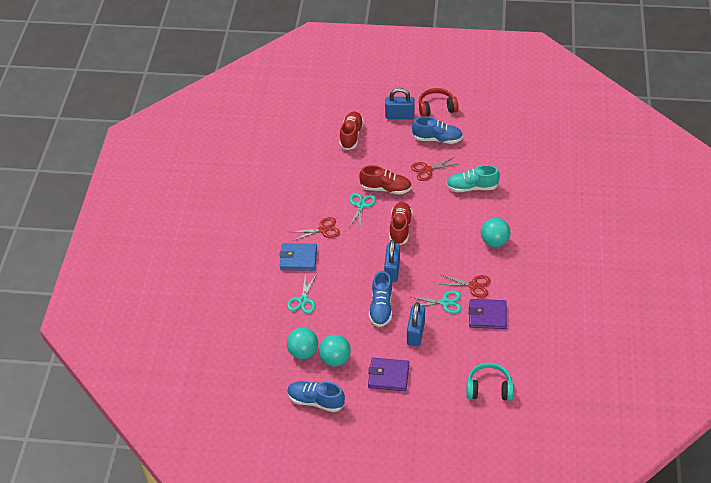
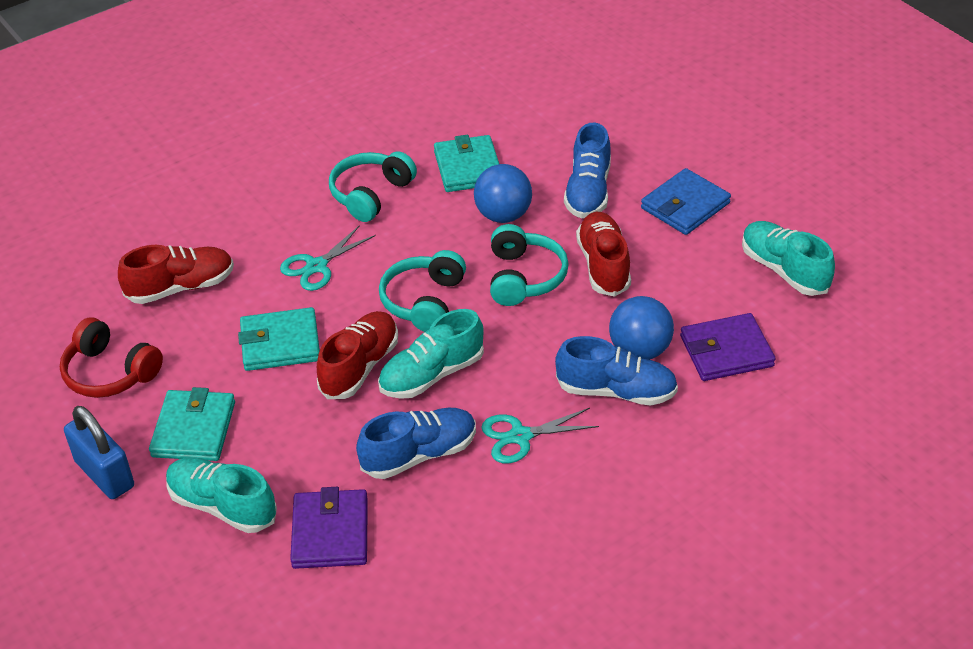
blue ball: none = 0 -> [474,164,532,223] [609,296,674,360] = 2
blue padlock: [384,239,400,282] [385,88,415,119] [407,302,425,346] = 3 -> [64,406,134,499] = 1
red scissors: [292,217,340,241] [411,157,457,181] [438,274,491,298] = 3 -> none = 0
turquoise ball: [287,328,318,359] [319,335,351,366] [481,218,511,247] = 3 -> none = 0
turquoise headphones: [466,363,514,401] = 1 -> [329,152,417,222] [379,250,466,332] [490,224,569,306] = 3
turquoise scissors: [287,274,317,314] [349,193,376,230] [411,290,462,314] = 3 -> [280,225,376,291] [481,408,599,463] = 2
turquoise shoe: [446,165,500,192] = 1 -> [166,457,277,533] [378,309,484,399] [742,221,835,296] = 3
turquoise wallet: none = 0 -> [149,387,235,461] [238,307,320,371] [434,135,499,192] = 3

